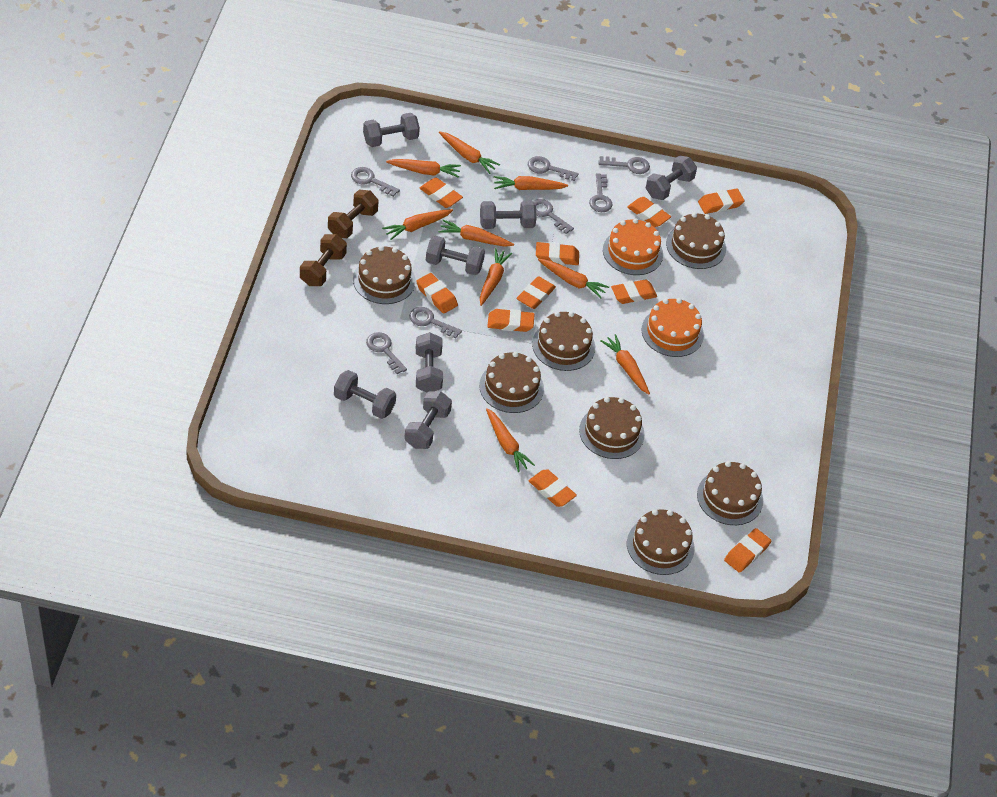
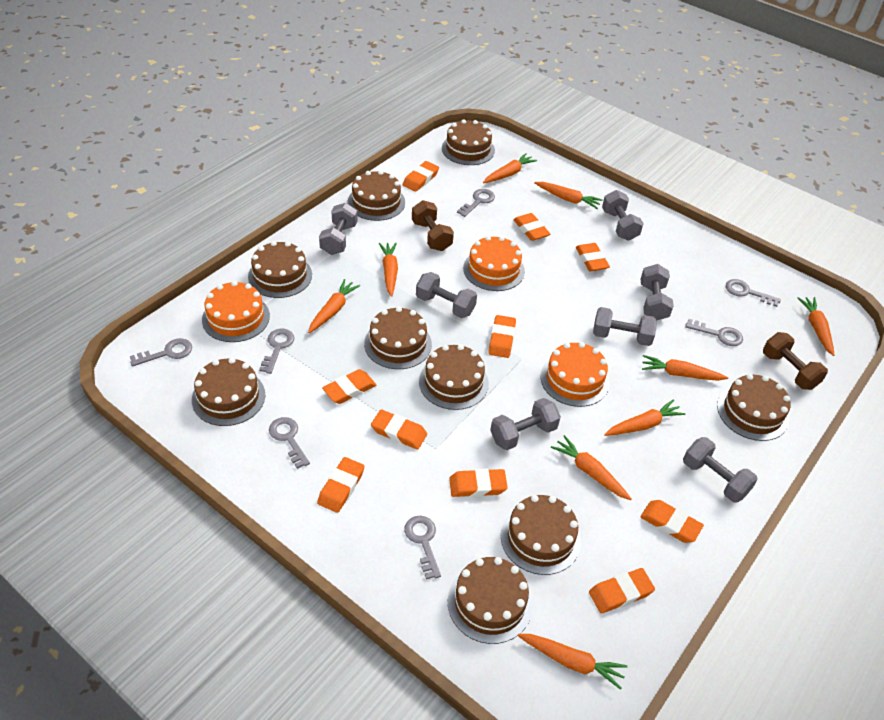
brown cake: [353,246,416,304] [479,352,544,413] [532,312,595,371] [579,397,645,459] [627,509,695,575] [666,213,726,269] [697,461,763,525] = 7 -> [192,358,265,426] [248,241,312,298] [348,170,405,221] [364,306,432,369] [419,344,489,410] [442,119,495,165] [448,557,533,644] [501,495,581,575] [717,374,791,441] = 9
orange cake: [603,218,663,275] [642,298,704,357] = 2 -> [202,281,270,342] [463,236,525,291] [540,342,609,407] = 3

